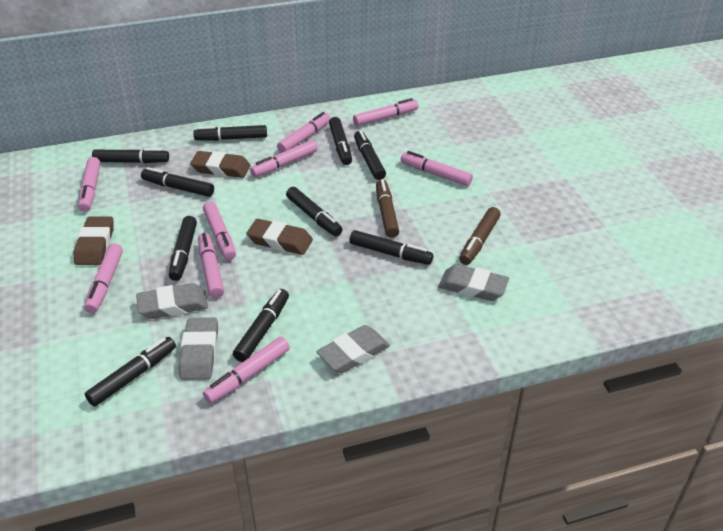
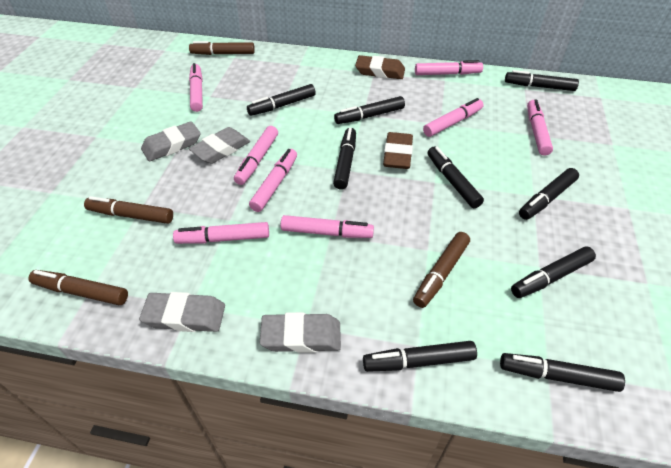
black marker: [85,337,176,407] [92,148,169,163] [141,167,214,197] [169,216,197,281] [193,125,267,141] [233,289,289,362] [286,187,343,236] [329,117,352,165] [349,230,433,265] [354,130,386,180] = 10 -> [247,84,316,116] [333,128,356,189] [334,96,405,124] [363,341,477,372] [428,146,484,208] [500,353,625,392] [505,70,579,91] [511,246,596,298] [519,168,579,220] = 9
brown eraser: [74,216,114,265] [190,151,251,178] [246,219,313,255] = 3 -> [355,55,405,79] [383,132,413,169] = 2
brown marker: [376,179,399,238] [459,207,501,265] = 2 -> [29,270,128,305] [84,196,173,224] [189,41,255,55] [413,232,470,308] = 4
pink marker: [78,157,100,212] [84,243,123,313] [198,233,224,298] [203,201,236,260] [203,337,290,404] [250,140,317,177] [277,112,331,153] [353,98,419,126] [401,151,473,186] = 9 -> [173,222,269,244] [189,63,203,112] [234,126,278,185] [249,149,297,212] [281,215,374,238] [415,60,483,75] [423,98,484,137] [527,99,553,156] = 8

